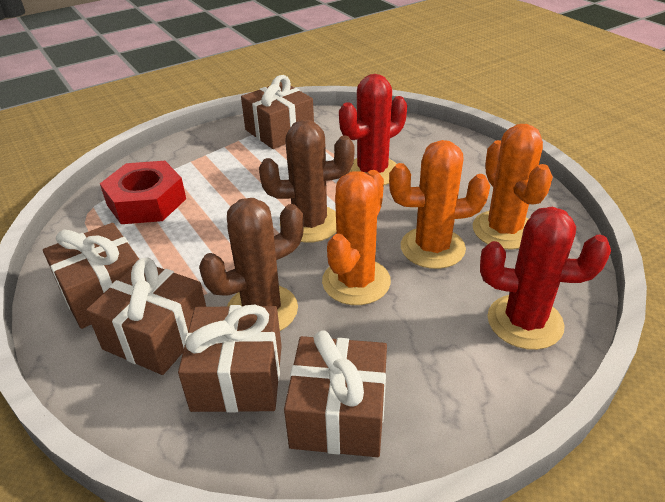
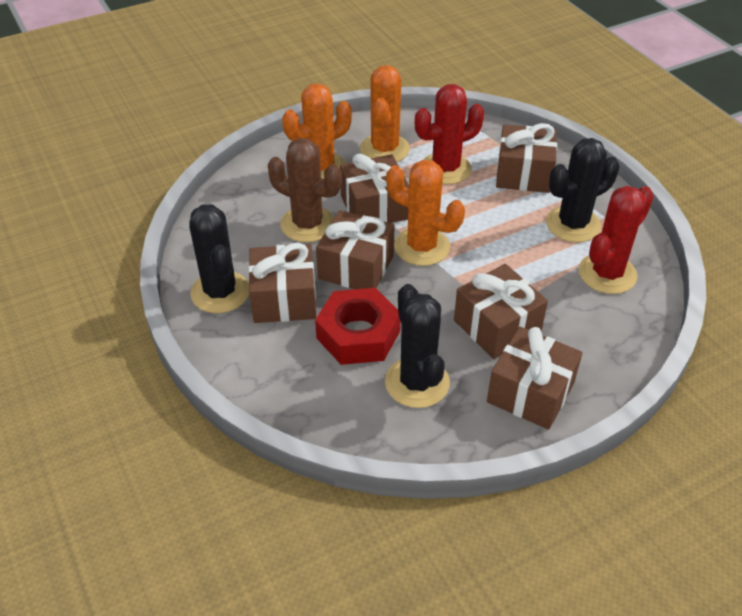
black cactus: none = 0 -> [189,204,249,313] [385,284,450,408] [546,138,619,242] = 3
brown cactus: [199,198,304,331] [259,120,354,243] = 2 -> [268,138,342,242] = 1
brown gift: [43,223,139,329] [86,258,206,375] [178,305,282,413] [241,75,314,149] [284,331,387,457] = 5 -> [248,243,316,323] [316,210,395,289] [340,154,409,223] [454,264,548,359] [487,327,583,430] [496,123,557,193] = 6

